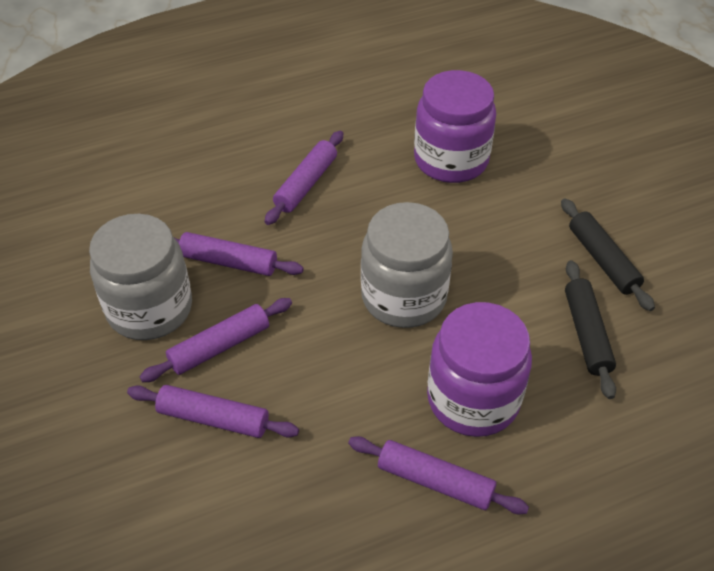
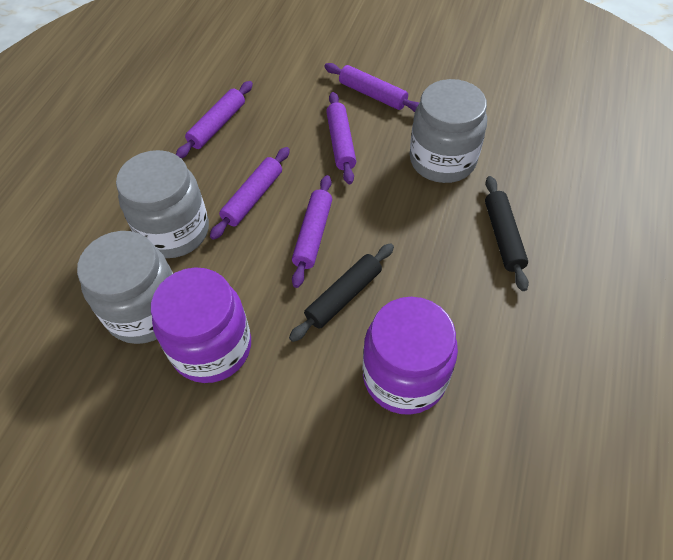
grey jar: [89,214,192,340] [361,202,453,328] = 2 -> [77,231,173,344] [116,150,209,258] [410,79,487,183] = 3

